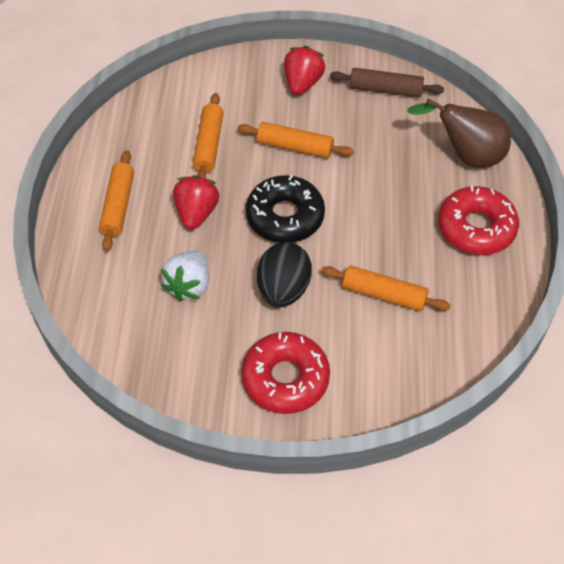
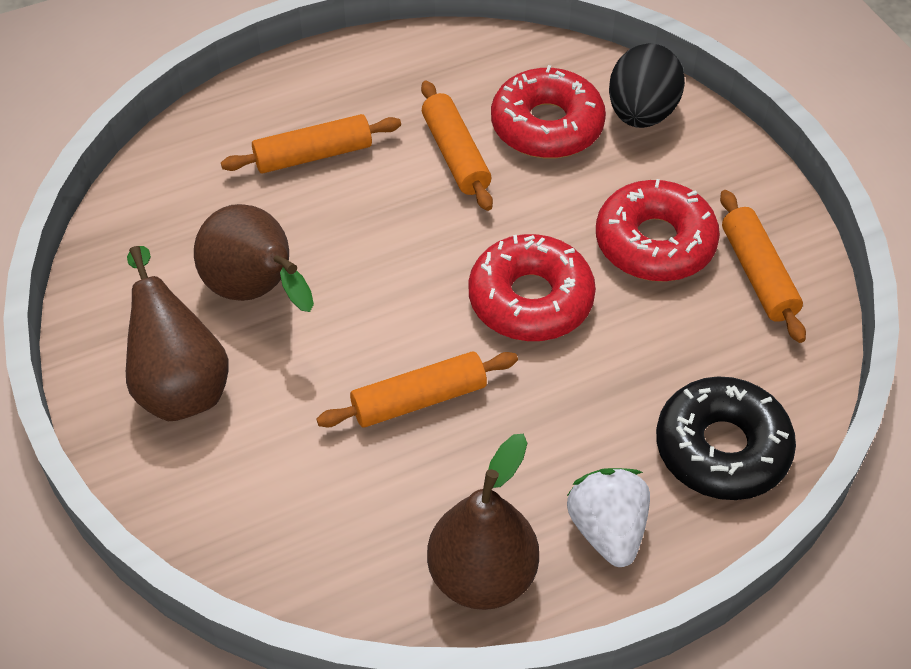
brown pear: [407,98,511,168] = 1 -> [126,246,229,421] [194,204,314,312] [427,434,539,610] = 3
brown rolling pin: [330,68,444,98] = 1 -> none = 0
red donut: [241,332,330,414] [438,186,519,255] = 2 -> [468,234,596,341] [491,65,606,159] [596,179,720,282] = 3
red strawberry: [173,175,219,230] [284,46,325,95] = 2 -> none = 0

